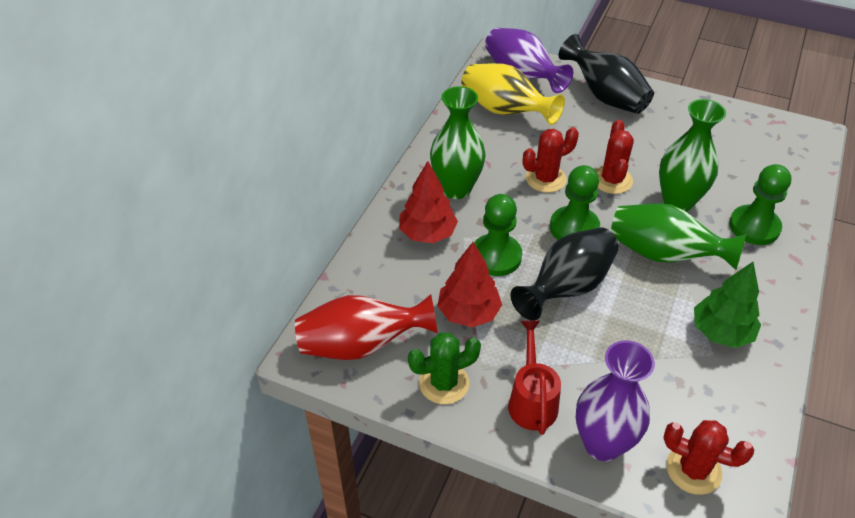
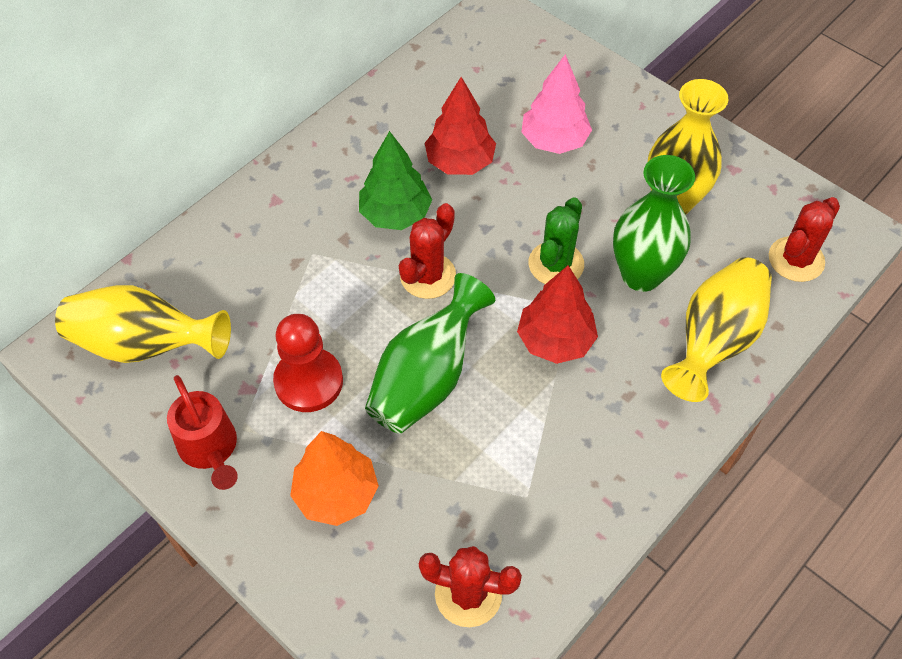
black vase: [510,227,619,320] [558,34,654,114] = 2 -> none = 0
green pawn: [474,194,522,276] [550,165,600,240] [729,164,791,245] = 3 -> none = 0
green vase: [430,86,485,199] [611,203,746,270] [659,99,726,212] = 3 -> [365,273,495,434] [613,155,695,292] = 2
orange tree: none = 0 -> [290,431,379,526] = 1
pink tree: none = 0 -> [521,54,592,154] = 1
purple vase: [485,28,573,93] [576,340,655,461] = 2 -> none = 0
red pawn: none = 0 -> [273,314,343,412] = 1
red vase: [295,294,438,360] = 1 -> none = 0
yellow vase: [462,63,565,125] = 1 -> [55,285,231,363] [648,79,728,215] [661,257,772,402] = 3

